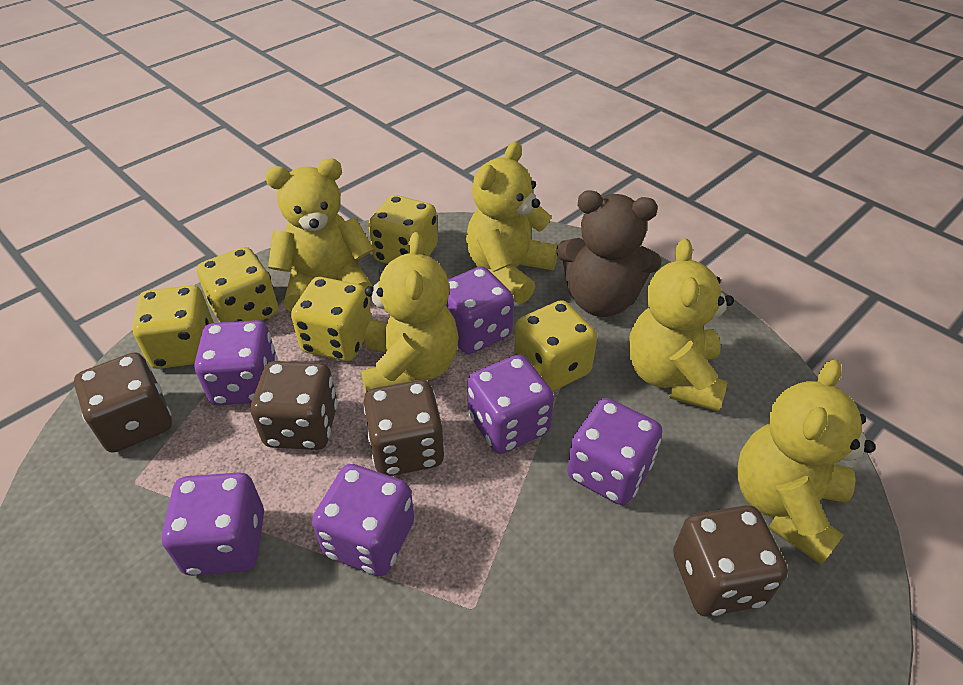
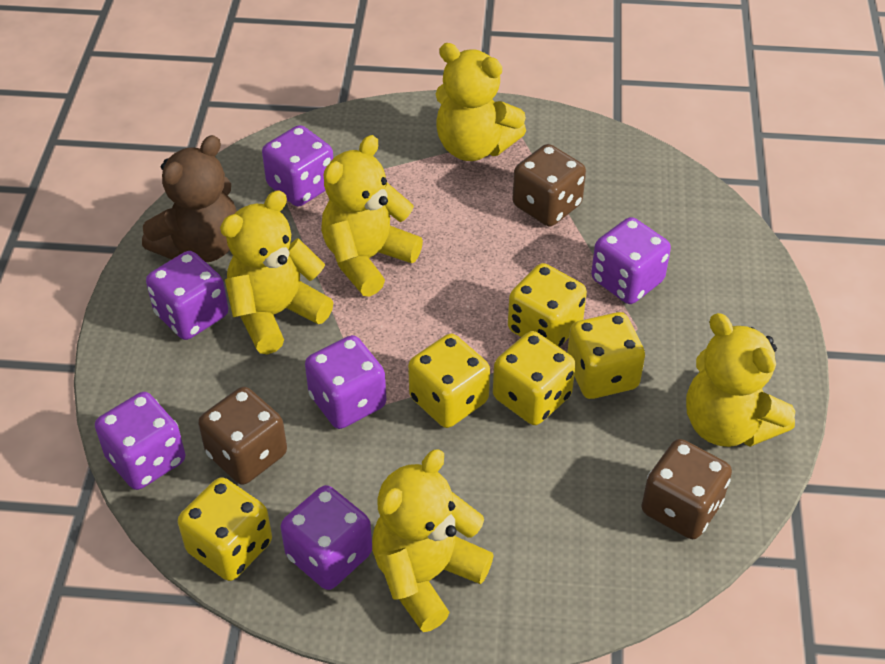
brown dice: [74,352,172,453] [251,361,338,450] [363,380,445,476] [673,505,788,617] = 4 -> [198,387,287,485] [512,144,586,226] [641,439,732,539] = 3

